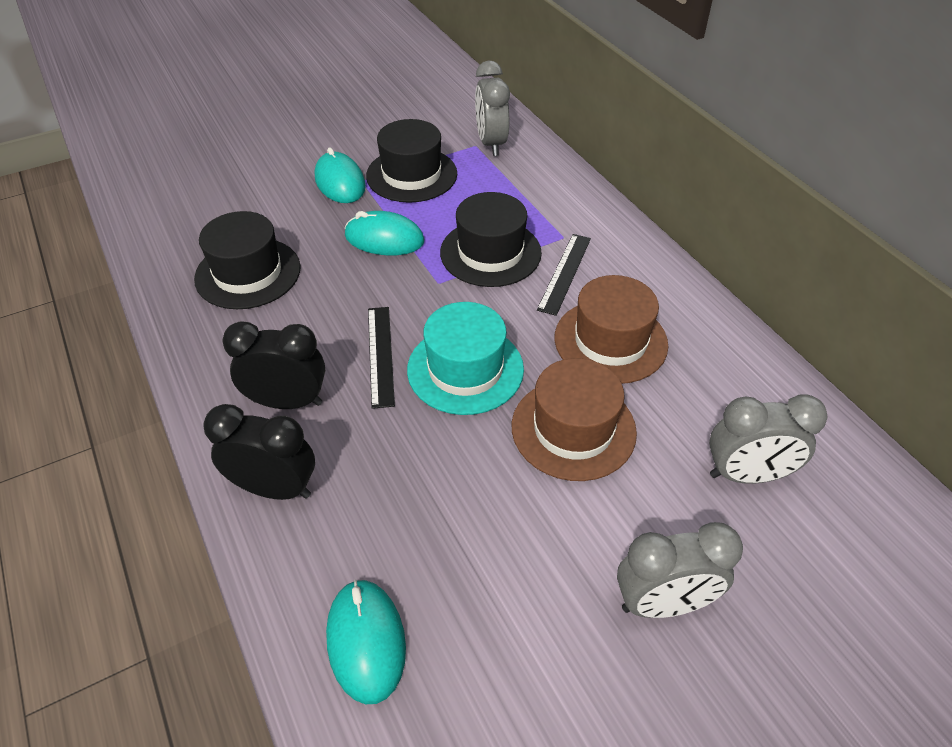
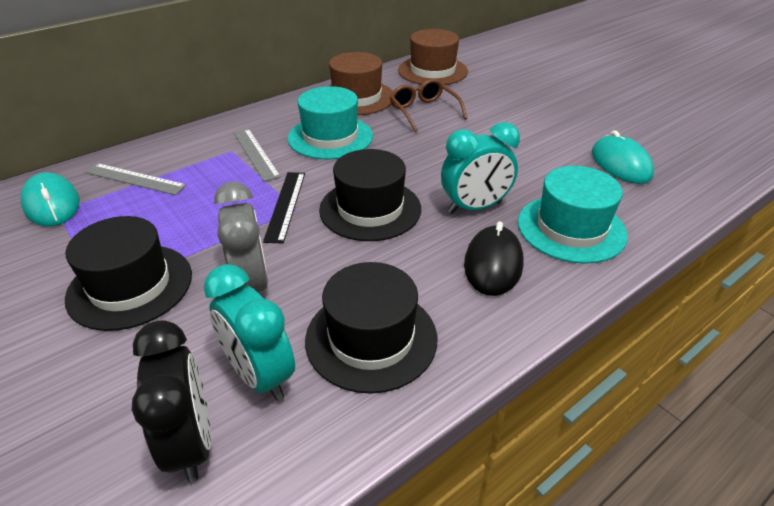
black clock: [203,404,315,500] [222,321,325,409] = 2 -> [132,320,211,483] = 1
black mouse: none = 0 -> [464,221,524,296] = 1
black ruler: [368,307,395,409] [537,234,591,316] = 2 -> [263,172,305,244] = 1
brown glasses: none = 0 -> [390,79,467,132] = 1
grey clock: [475,60,510,156] [617,522,743,618] [709,395,828,484] = 3 -> [214,182,269,292] = 1
grey ruler: none = 0 -> [85,163,187,195] [233,129,281,182] = 2
turquoise clock: none = 0 -> [204,264,295,401] [441,122,520,214] = 2
turquoise hat: [407,302,524,415] = 1 -> [288,86,373,159] [518,166,628,264] = 2
turquoise mouse: [315,147,366,203] [326,580,406,704] [345,211,424,255] = 3 -> [21,172,80,226] [592,130,654,184] = 2

